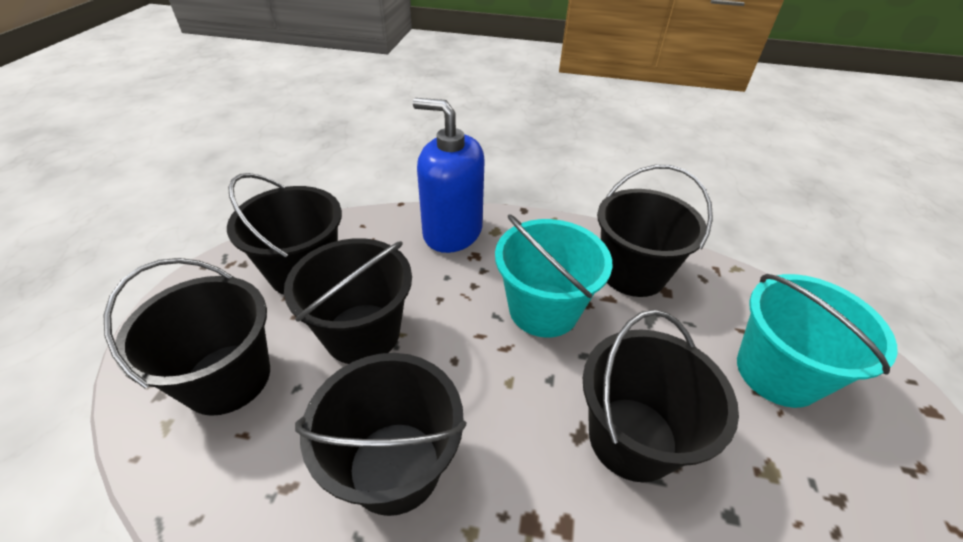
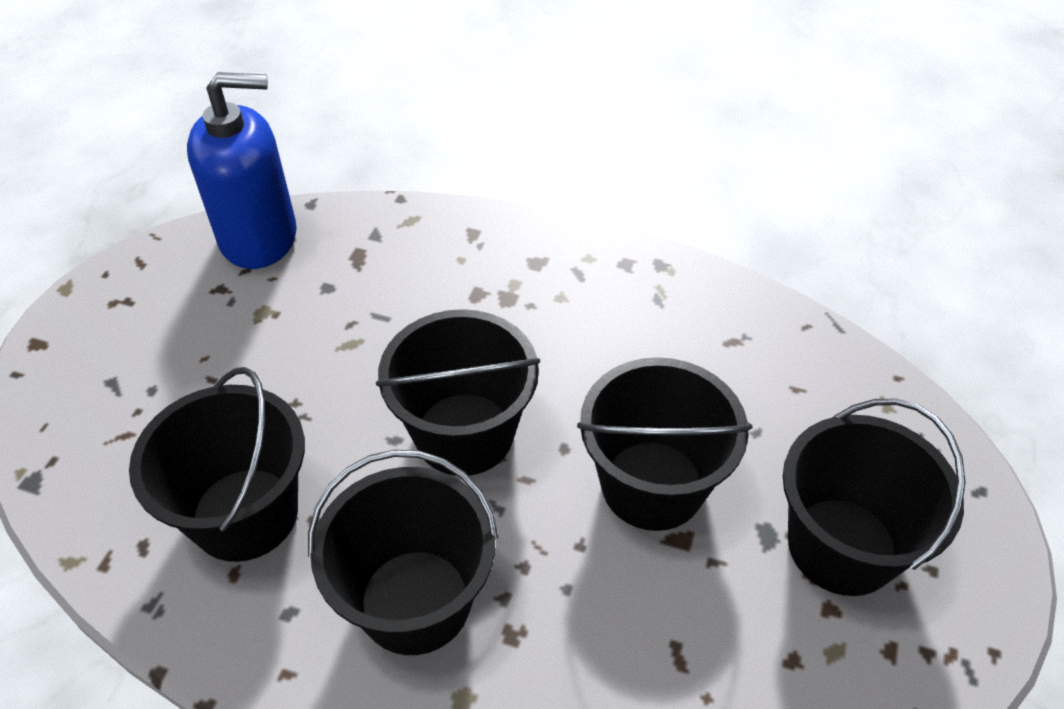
black bucket: [103,258,270,416] [227,173,342,295] [284,238,412,364] [295,353,466,516] [583,310,739,482] [597,165,713,297] = 6 -> [129,367,305,562] [308,450,498,655] [376,309,540,476] [577,357,752,531] [783,399,966,596] = 5
turquoise bucket: [495,214,612,337] [737,274,897,408] = 2 -> none = 0

